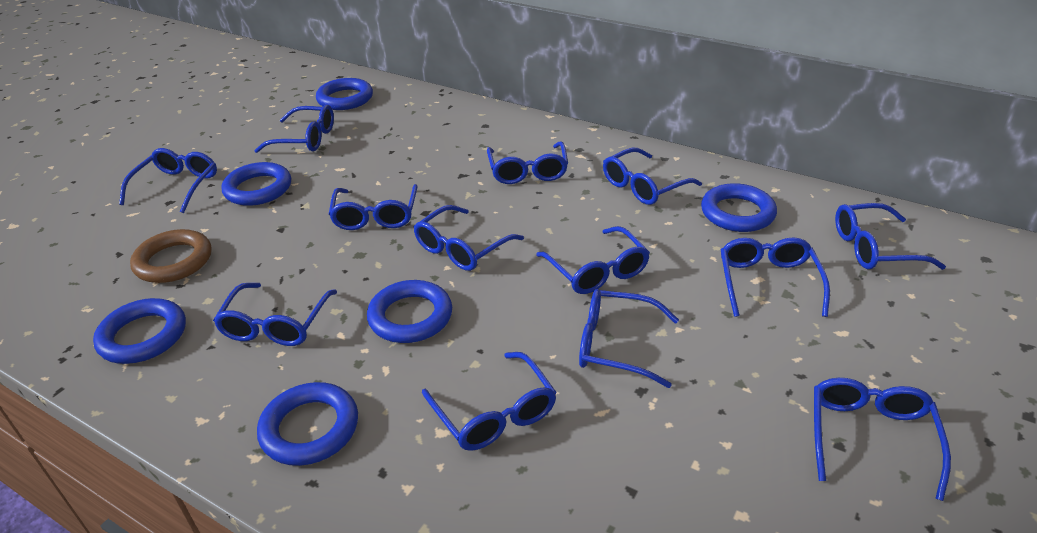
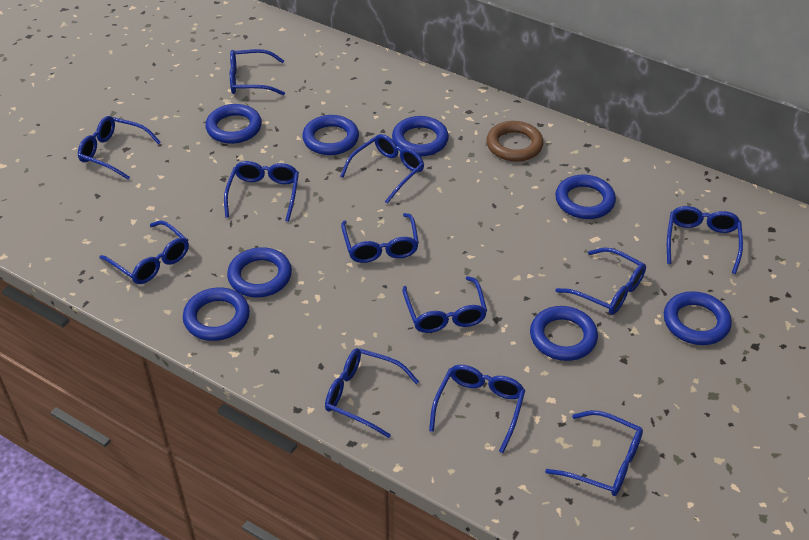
blue glasses: [119,148,217,213] [213,283,337,346] [254,105,334,153] [329,184,418,230] [414,205,524,271] [422,352,557,451] [487,141,568,184] [536,226,650,294] [579,289,679,388] [603,147,702,205] [721,237,830,317] [814,378,951,501] [835,203,946,270] = 13 -> [78,116,161,180] [100,220,189,284] [224,161,299,222] [230,49,285,95] [325,348,419,438] [340,134,424,204] [341,213,419,263] [402,276,487,333] [429,365,525,453] [545,410,643,496] [555,248,646,315] [667,206,743,274] = 12
blue ring: [93,298,186,364] [222,162,291,206] [257,382,358,466] [316,78,373,110] [367,280,452,343] [701,183,777,232] = 6 -> [183,287,250,341] [205,104,262,144] [227,247,292,297] [302,115,359,155] [392,116,449,156] [530,306,598,361] [555,175,616,219] [664,291,732,345] = 8

